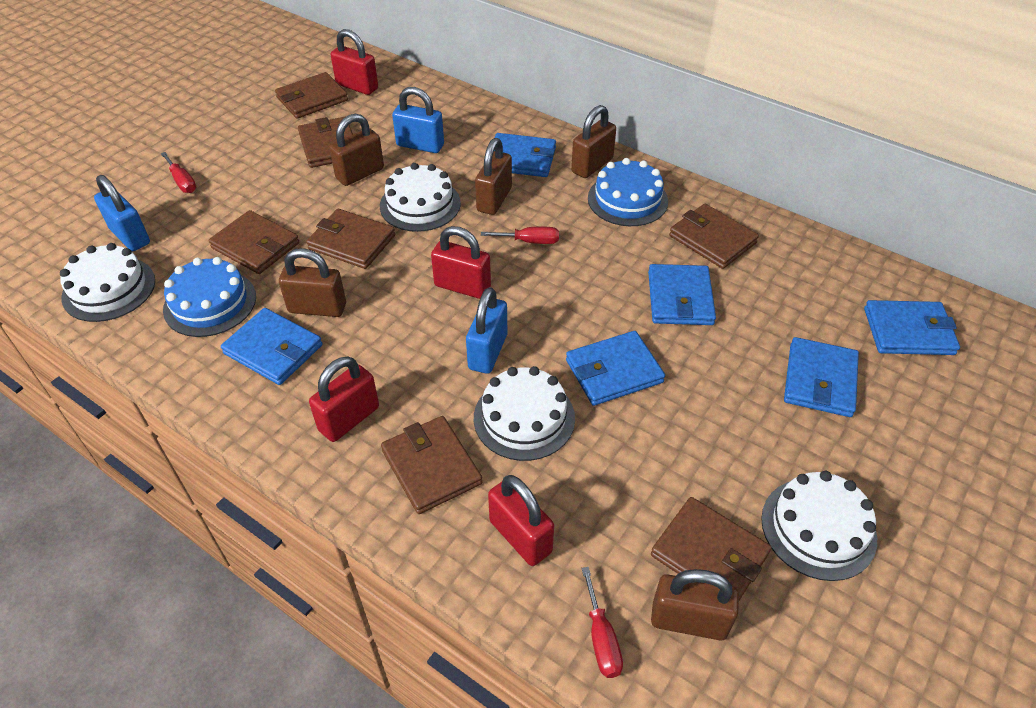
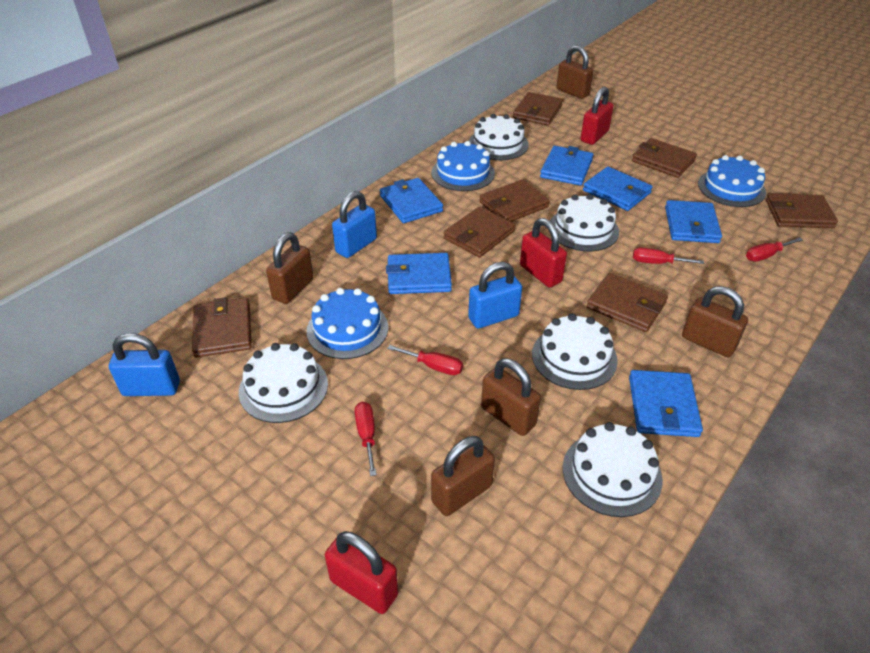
blue cake: [163,257,256,337] [588,158,668,226] = 2 -> [306,288,388,359] [431,141,495,191] [698,155,766,207] = 3
red padlock: [309,357,379,442] [331,29,378,95] [431,226,491,299] [488,475,554,566] = 4 -> [325,531,398,614] [520,218,567,287] [580,87,614,145] = 3
red screwdriver: [161,152,196,193] [481,227,559,244] [581,567,623,678] = 3 -> [355,402,376,476] [387,345,463,375] [633,247,704,264] [746,237,803,262] = 4
white cake: [60,243,155,322] [380,163,461,232] [474,366,575,461] [761,471,877,581] = 4 -> [239,343,328,423] [469,114,529,160] [532,314,618,390] [550,194,619,251] [563,422,663,517] = 5

